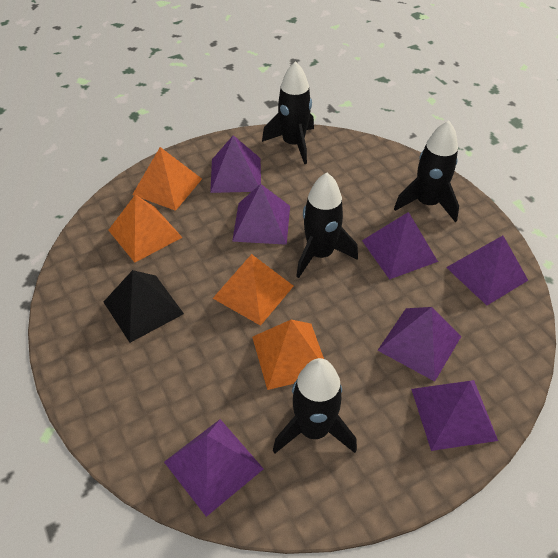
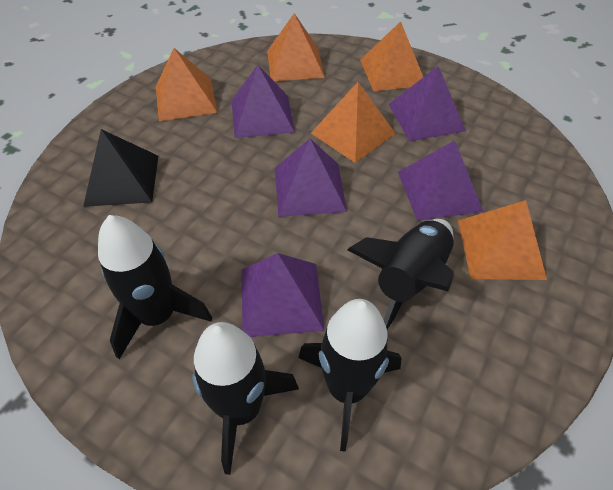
orange pyramid: [108,194,183,263] [132,147,202,211] [213,254,294,326] [252,320,324,390] = 4 -> [156,48,218,121] [267,13,325,81] [311,82,396,163] [360,21,423,91] [458,200,547,280] = 5
purple pyramid: [164,419,264,517] [210,135,261,193] [232,184,290,245] [362,212,438,280] [377,307,461,382] [411,380,498,451] [446,236,528,305] = 7 -> [232,65,295,138] [241,253,325,337] [275,139,347,217] [388,66,466,141] [398,140,483,221] = 5

